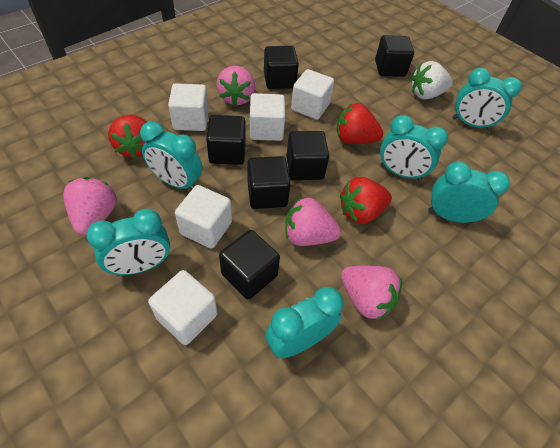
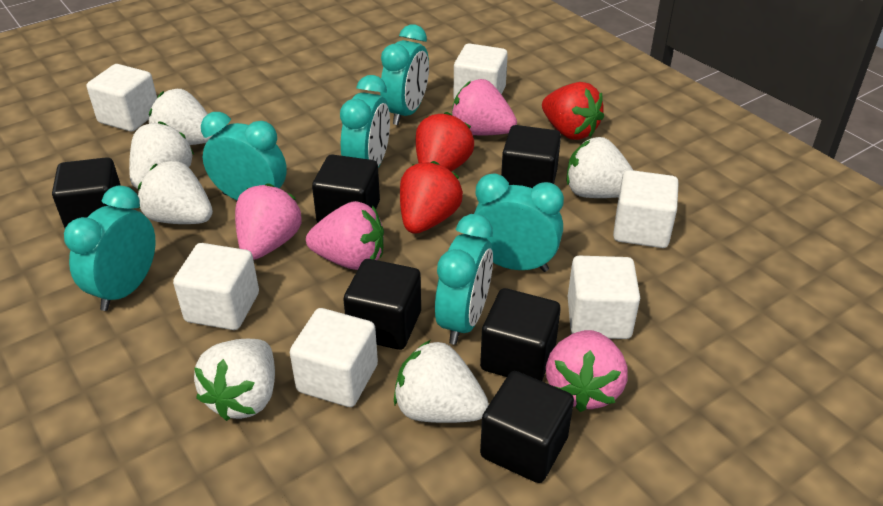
white cube: [148,270,218,345] [168,83,209,131] [175,185,232,249] [250,93,285,141] [291,69,334,120] = 5 -> [86,64,157,132] [173,243,259,330] [290,308,378,407] [454,43,508,100] [568,256,640,339] [613,170,679,248] = 6
white strawberry: [411,61,453,100] = 1 -> [129,121,194,189] [138,161,213,224] [149,89,214,145] [194,339,275,421] [394,340,489,423] [567,137,633,198] = 6

